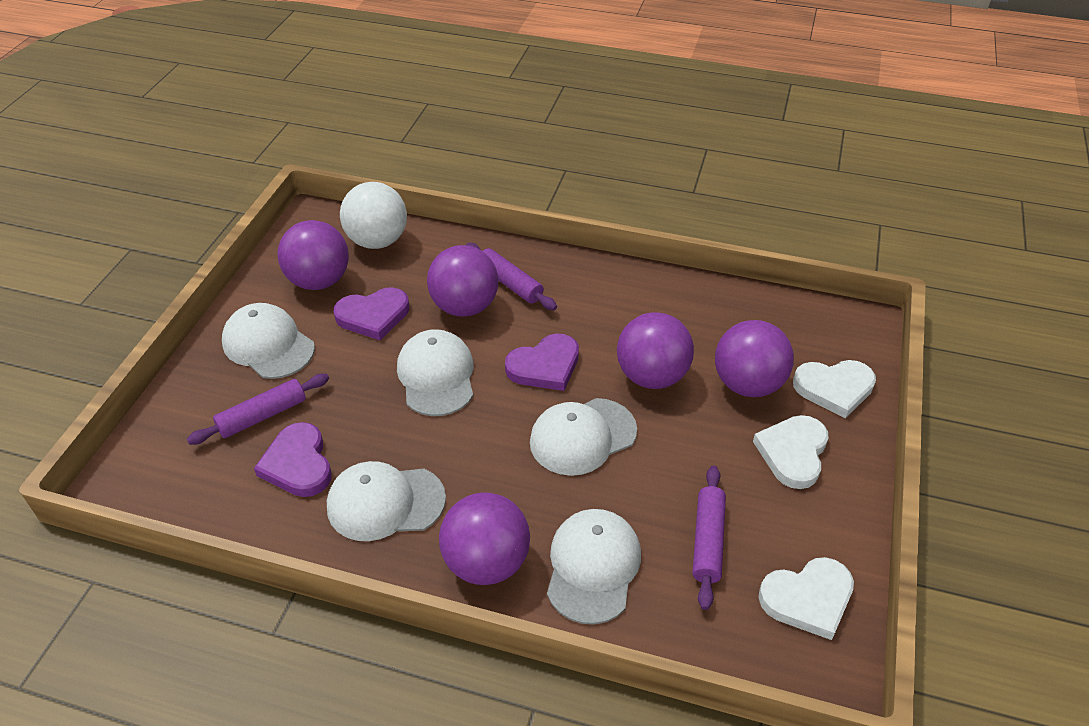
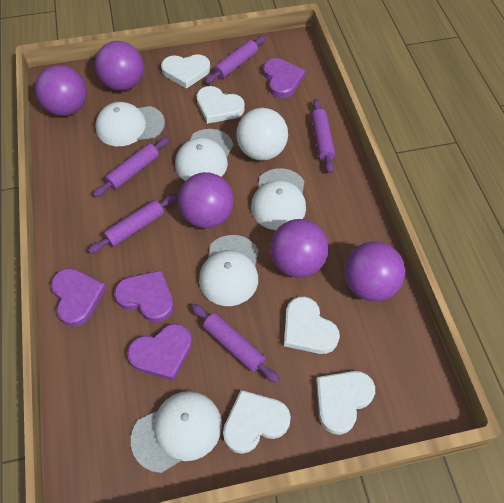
purple heart: [254,422,332,497] [334,287,409,340] [505,333,579,391] = 3 -> [51,268,106,327] [114,270,174,323] [127,323,192,381] [263,58,305,98] = 4
purple rolling pin: [187,374,329,445] [466,243,557,310] [692,465,726,610] = 3 -> [88,194,178,254] [93,137,170,198] [191,304,279,383] [205,36,266,84] [311,99,335,173] = 5
white heart: [753,415,829,489] [758,557,854,640] [793,360,876,418] = 3 -> [161,54,210,89] [196,86,245,124] [223,390,291,454] [284,297,340,354] [316,371,375,435] = 5

